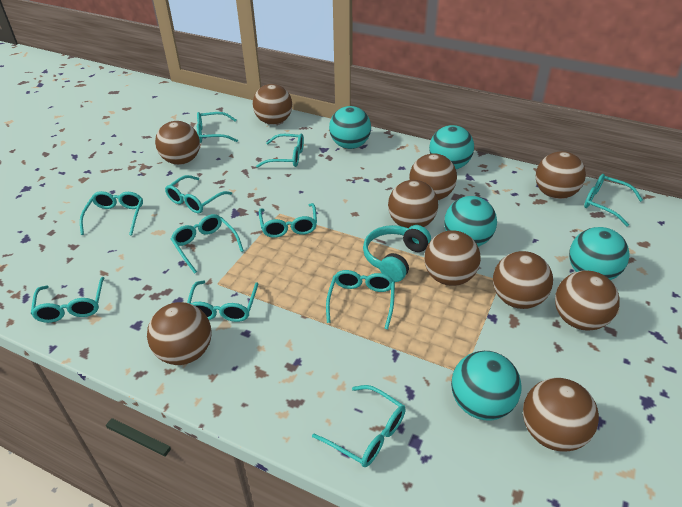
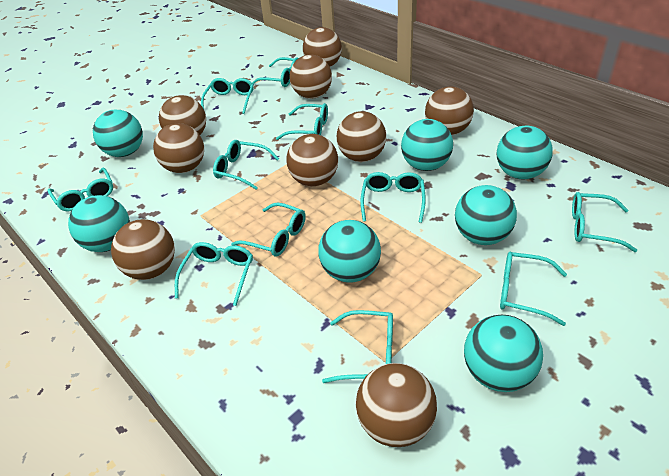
brown ball: [147,302,212,365] [155,121,200,165] [253,84,292,125] [388,180,438,228] [409,153,457,200] [424,230,481,286] [493,251,553,309] [523,378,599,452] [536,151,586,199] [555,270,620,331] = 10 -> [111,219,175,280] [153,123,204,173] [159,95,206,135] [286,134,338,186] [290,54,332,99] [303,27,342,67] [337,111,386,162] [356,363,437,447] [425,86,474,135] = 9
turquoise ball: [329,106,371,149] [429,125,474,169] [444,196,497,247] [451,351,522,421] [569,227,630,280] = 5 -> [68,195,130,252] [93,110,143,157] [318,220,381,283] [401,119,453,171] [455,185,517,245] [464,315,543,392] [496,126,553,179] = 7
turquoise headphones: [363,225,431,282] = 1 -> none = 0

